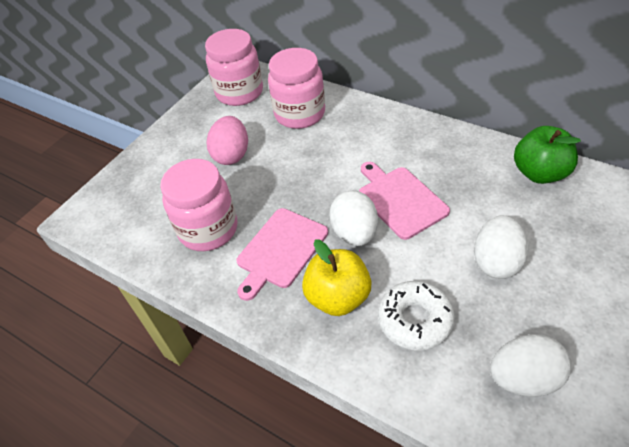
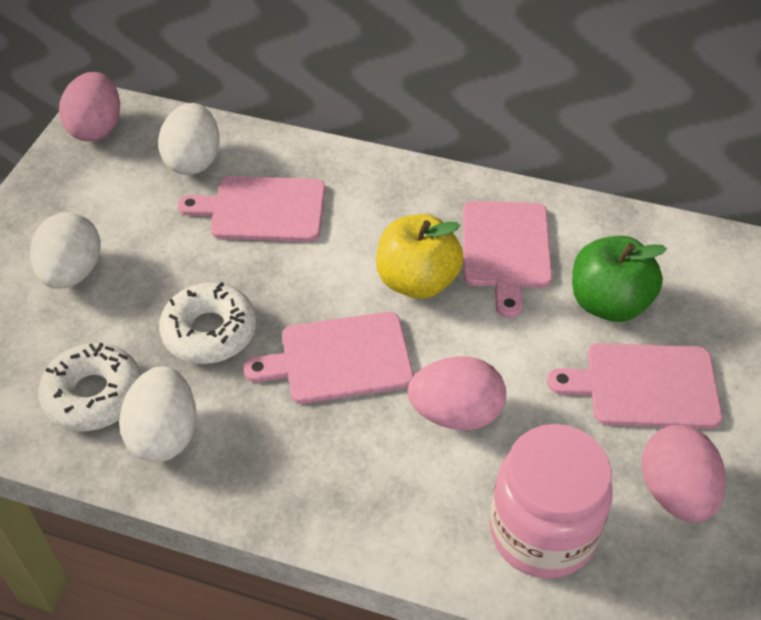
pink cutting board: [236,208,328,301] [359,162,450,240] = 2 -> [178,176,325,242] [243,312,414,404] [463,201,552,318] [547,343,723,429] = 4
pink egg: [207,116,248,165] = 1 -> [59,72,120,141] [408,356,506,430] [641,425,726,523] = 3
pink jar: [160,159,237,251] [205,29,263,106] [268,48,325,129] = 3 -> [490,424,612,579] = 1
white donut: [378,281,455,350] = 1 -> [38,343,141,431] [159,282,256,364] = 2

